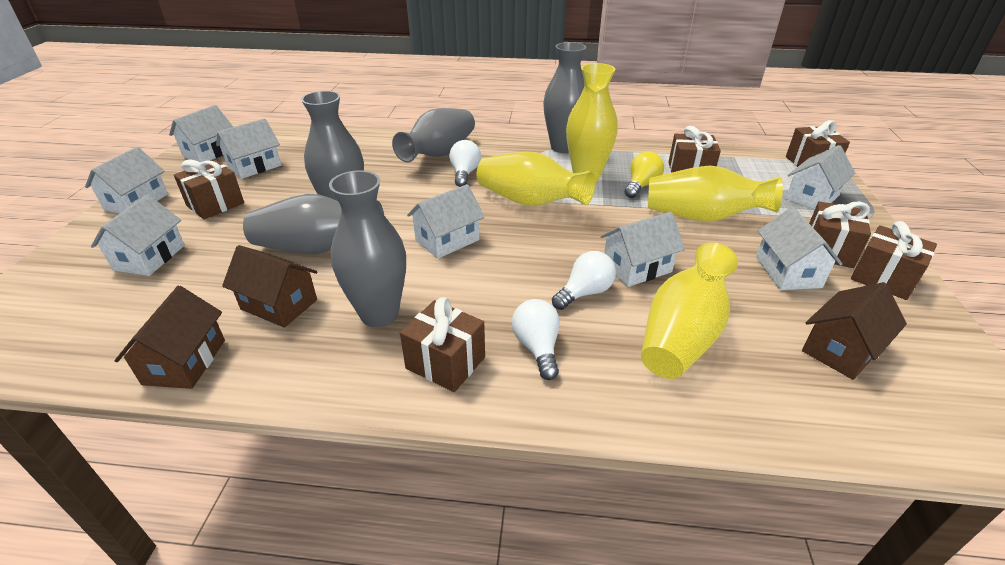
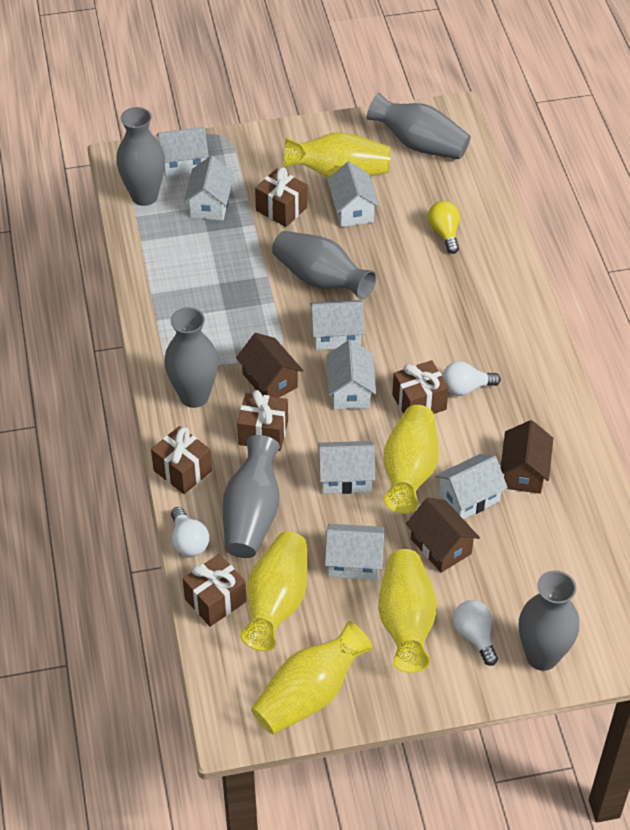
brown gift: [174,159,244,219] [400,297,485,392] [668,126,721,173] [786,120,850,167] [809,201,871,268] [851,221,937,300] = 6 -> [151,426,212,494] [183,554,247,627] [237,390,288,451] [255,167,307,227] [392,360,449,414] = 5
grey vase: [243,194,384,254] [301,91,364,201] [329,170,406,327] [392,108,475,162] [543,42,586,153] = 5 -> [116,107,165,206] [164,307,218,408] [223,435,280,558] [272,231,377,300] [367,93,471,159] [519,570,579,671] = 6
yellow vase: [477,152,595,206] [566,63,618,182] [641,242,738,379] [648,166,783,222] = 4 -> [240,531,307,651] [251,621,373,734] [284,132,391,178] [378,549,437,673] [383,405,439,514] = 5

